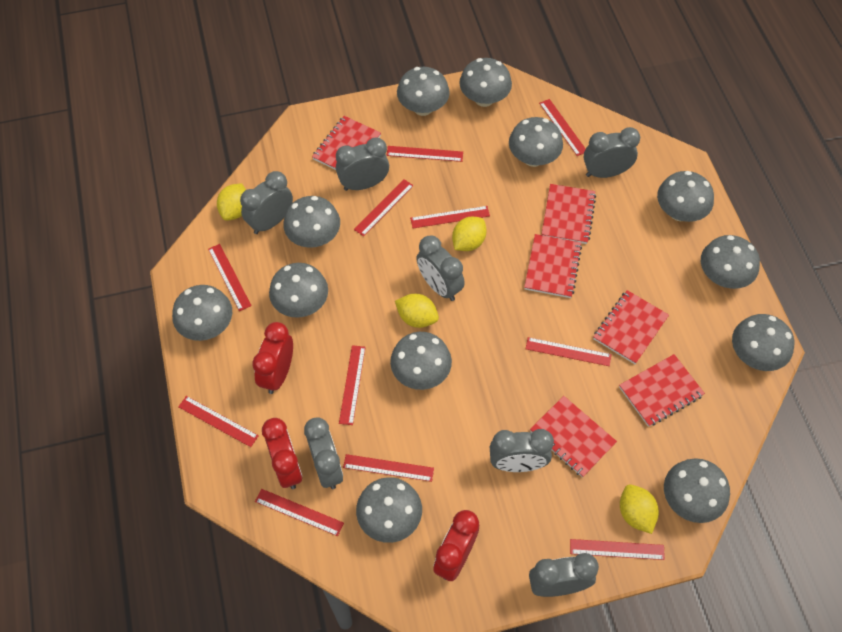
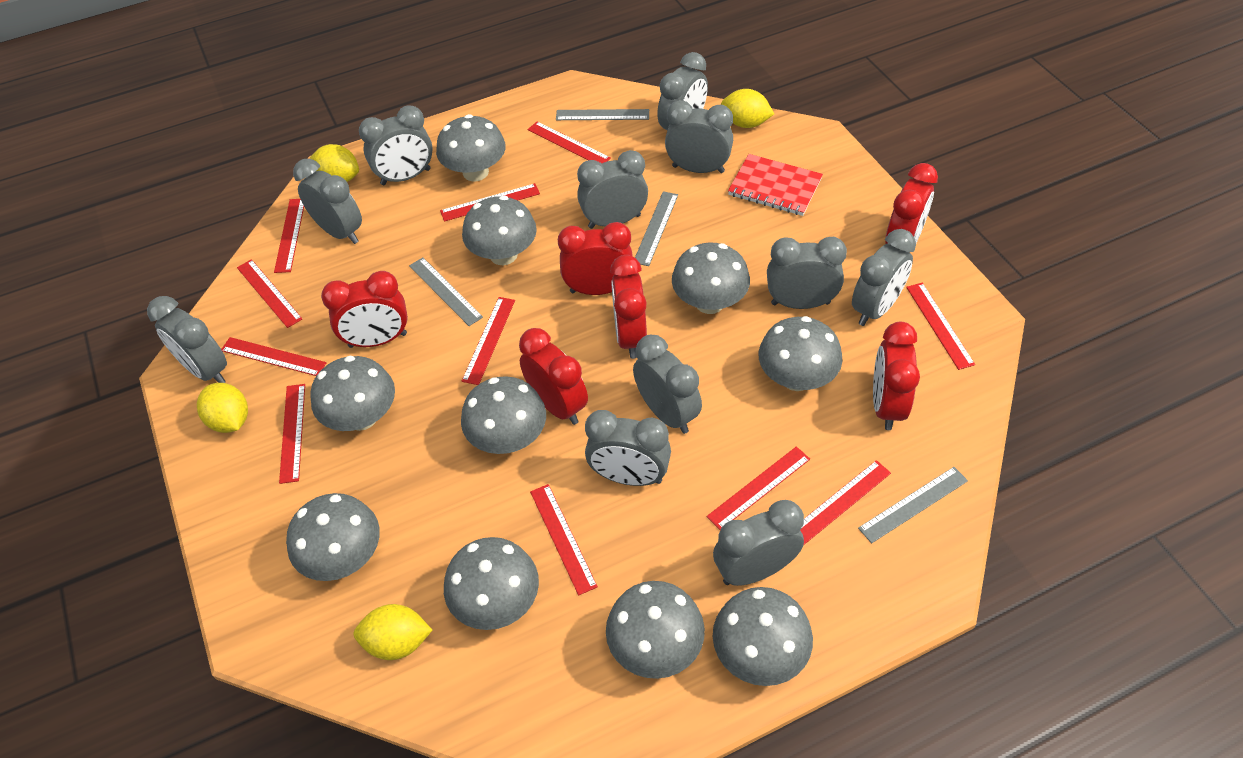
grey clock: [240,171,293,234] [304,417,343,489] [336,138,389,191] [416,235,465,301] [490,429,554,472] [529,553,599,597] [584,127,640,178] = 7 -> [147,296,227,383] [293,159,362,244] [359,105,433,185] [577,150,648,229] [585,410,671,486] [633,335,702,434] [657,52,708,130] [665,100,733,173] [713,500,804,586] [767,237,847,309] [852,229,916,326] = 11
grey mushroom: [172,285,232,341] [269,263,328,318] [283,196,340,248] [356,477,422,543] [390,332,452,390] [397,67,450,116] [459,58,512,107] [509,117,563,167] [657,171,714,222] [664,458,730,523] [701,235,760,289] [732,314,794,371] = 12 -> [286,493,380,581] [310,356,395,431] [436,114,506,181] [444,537,539,630] [461,376,546,454] [462,196,537,265] [606,581,705,679] [672,242,750,314] [713,587,813,686] [759,316,842,391] = 10
grey ruler: none = 0 -> [409,257,483,326] [556,109,649,120] [635,191,678,266] [858,467,968,543] = 4
red clock: [252,322,293,394] [262,418,302,489] [433,510,479,581] = 3 -> [321,271,408,348] [519,328,588,425] [558,222,633,295] [610,255,647,359] [873,322,920,430] [885,163,938,244] = 6
red notebook: [312,116,381,170] [524,234,582,298] [530,396,617,477] [541,184,596,244] [593,290,669,364] [619,354,705,427] = 6 -> [728,154,823,216] = 1

